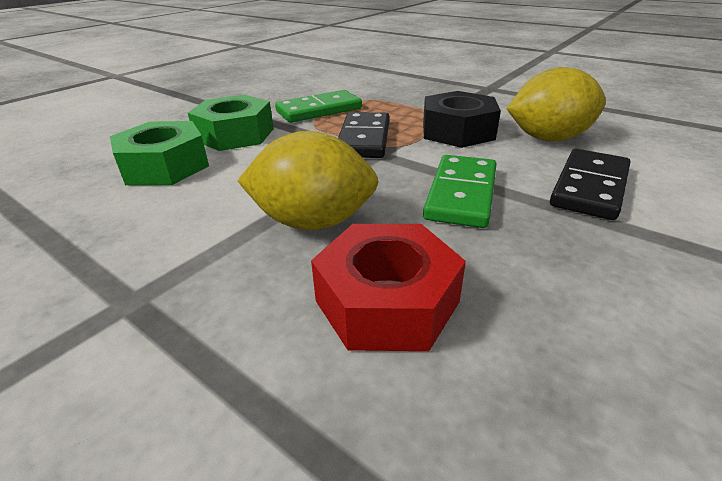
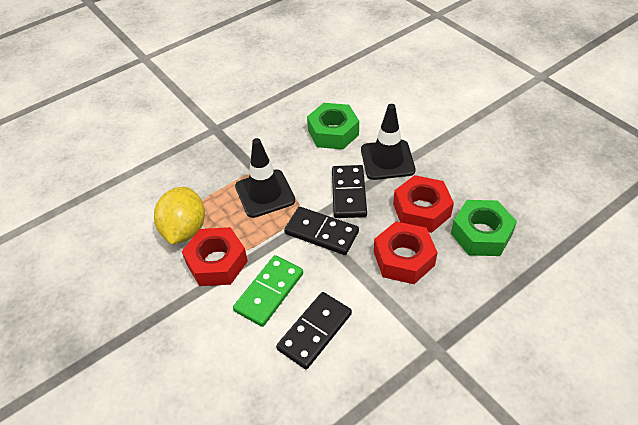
black domino: [338,112,390,158] [550,149,630,220] = 2 -> [276,292,352,369] [284,207,359,255] [332,165,367,218] = 3
black nut: [423,91,501,148] = 1 -> none = 0
black traffic cone: none = 0 -> [235,138,295,218] [361,104,416,180] = 2
green domino: [275,90,362,123] [423,155,497,228] = 2 -> [233,255,303,327] = 1
red nut: [311,224,466,351] = 1 -> [182,227,248,286] [374,221,438,284] [393,175,454,233] = 3
yellow lemon: [238,131,379,230] [507,67,606,141] = 2 -> [154,187,205,245] = 1

